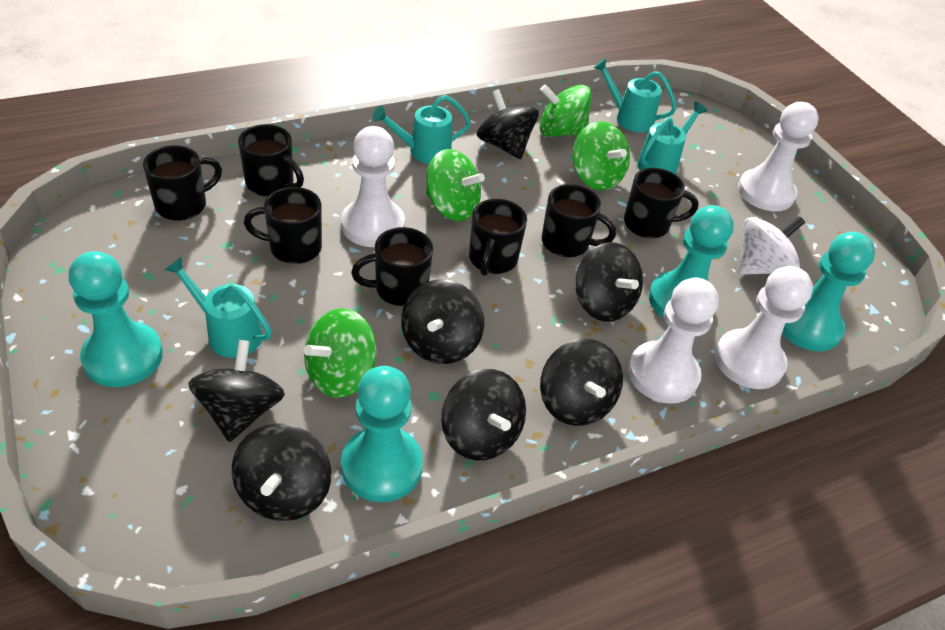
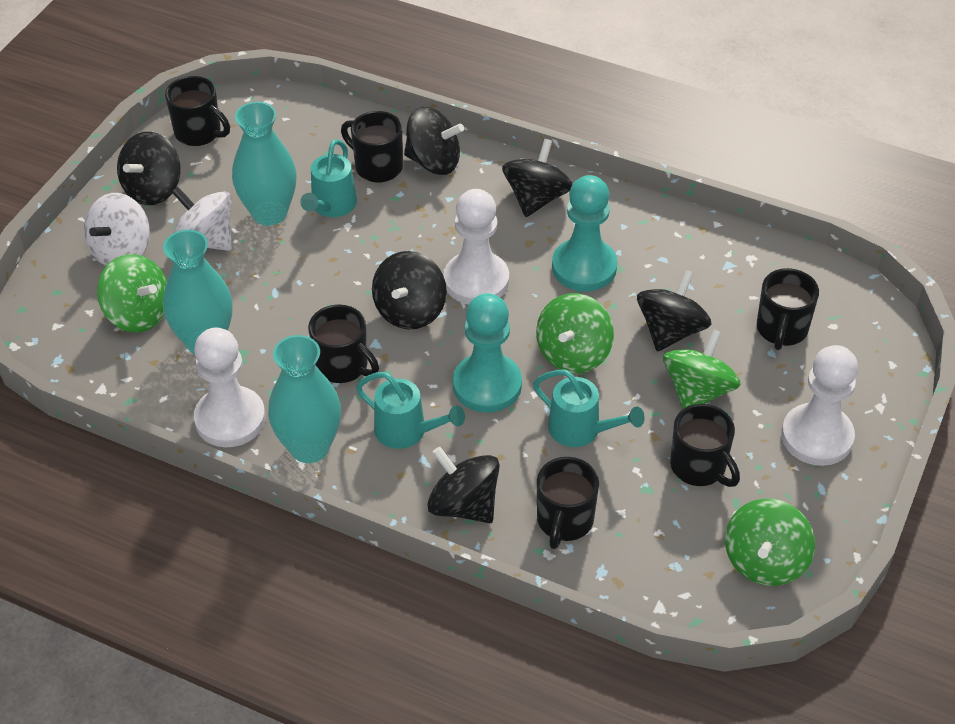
black mug: [143,145,222,221] [238,124,304,197] [244,187,322,264] [351,227,433,306] [469,199,527,276] [542,184,616,257] [624,168,699,238] = 7 -> [165,76,230,146] [308,305,379,383] [341,111,403,183] [537,457,599,549] [670,404,740,487] [757,268,819,350] = 6
black spinning top: [188,340,285,442] [232,423,331,521] [401,279,484,364] [441,369,526,460] [477,89,539,159] [540,339,623,426] [575,242,643,322] = 7 -> [117,132,181,205] [372,251,447,329] [404,107,464,175] [427,447,500,523] [502,139,573,217] [637,270,711,352] = 6
turquoise pawn: [69,251,163,387] [341,366,423,502] [649,205,734,318] [782,232,875,351] = 4 -> [453,293,522,413] [552,175,617,291] = 2
turquoise vase: none = 0 -> [163,230,232,355] [232,102,297,226] [268,335,341,463] = 3
turquoise watering can: [165,256,272,358] [372,95,471,164] [593,58,677,132] [637,102,708,175] = 4 -> [300,139,357,217] [356,372,465,449] [533,370,645,447] = 3
white pawn: [341,126,405,247] [628,278,719,404] [715,266,813,389] [738,102,819,211] = 4 -> [194,327,265,447] [444,189,509,305] [781,345,858,466] = 3
white spinning top: [738,216,805,275] = 1 -> [84,193,150,266] [172,186,232,251] = 2

